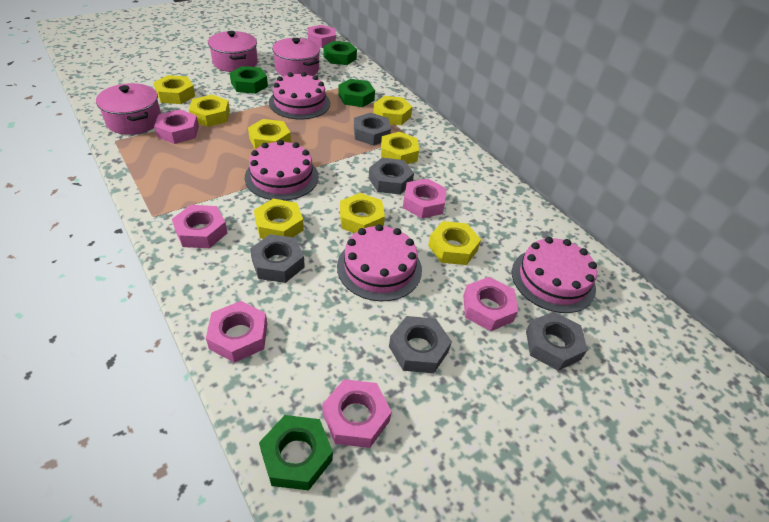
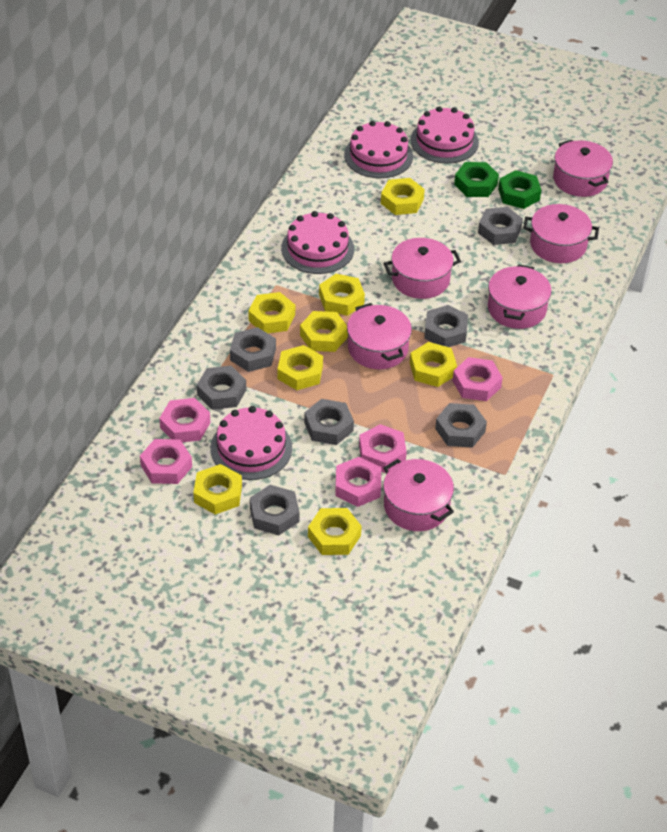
green nut: [230,66,268,94] [259,415,333,490] [324,41,357,65] [338,79,375,107] = 4 -> [454,162,499,197] [498,170,541,209] = 2
grey nut: [250,234,305,283] [354,113,391,146] [369,158,414,195] [389,316,452,373] [526,311,587,371] = 5 -> [197,366,246,410] [230,327,276,372] [250,485,299,535] [304,399,354,445] [424,305,468,347] [435,403,487,448] [478,207,523,245] = 7
pink nut: [154,109,199,144] [172,205,228,248] [206,301,267,363] [308,25,336,48] [323,379,392,448] [403,178,447,219] [463,277,518,331] = 7 -> [140,439,192,484] [159,398,210,442] [335,457,381,507] [359,424,407,473] [453,357,503,401] = 5
pink pot: [96,83,161,135] [208,31,258,72] [272,38,320,76] = 3 -> [347,303,412,369] [383,459,454,531] [384,238,461,299] [488,264,552,329] [523,204,599,263] [553,140,613,197] = 6

